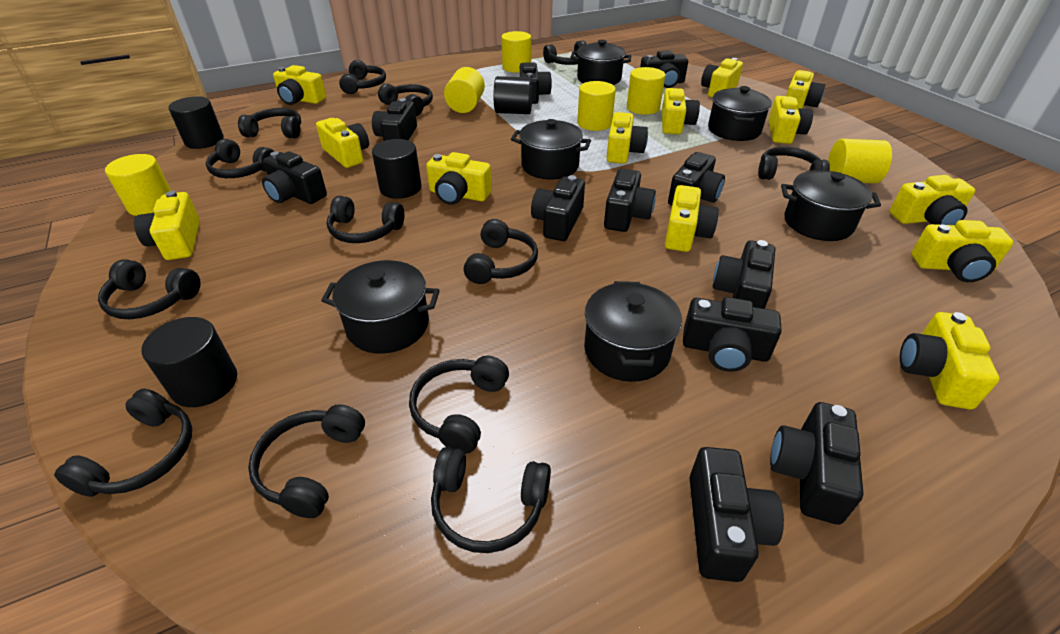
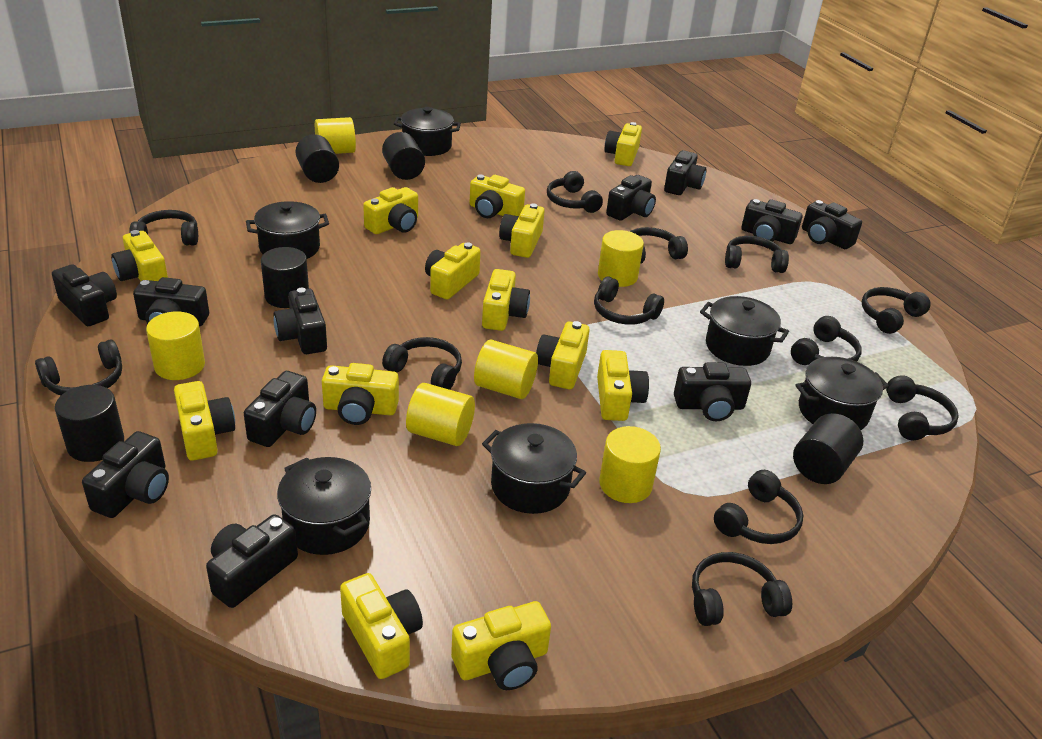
black cylinder: [141,317,237,407] [168,96,224,149] [372,139,422,199] [493,76,532,114] = 4 -> [55,385,124,462] [261,247,309,308] [296,134,339,183] [382,132,425,180] [793,413,863,484] = 5
black headphones: [54,389,192,497] [98,259,201,319] [206,139,275,178] [238,108,301,138] [248,404,365,518] [327,196,404,243] [339,60,386,94] [378,84,433,116] [409,356,509,454] [431,447,551,553] [464,219,538,284] [543,40,587,65] [758,147,830,180] = 13 -> [35,339,122,395] [129,210,198,246] [382,337,462,390] [547,171,603,213] [594,277,664,325] [630,227,688,264] [692,552,792,626] [714,470,803,544] [725,236,789,273] [791,316,862,365] [862,287,931,334] [886,375,959,440] = 12

